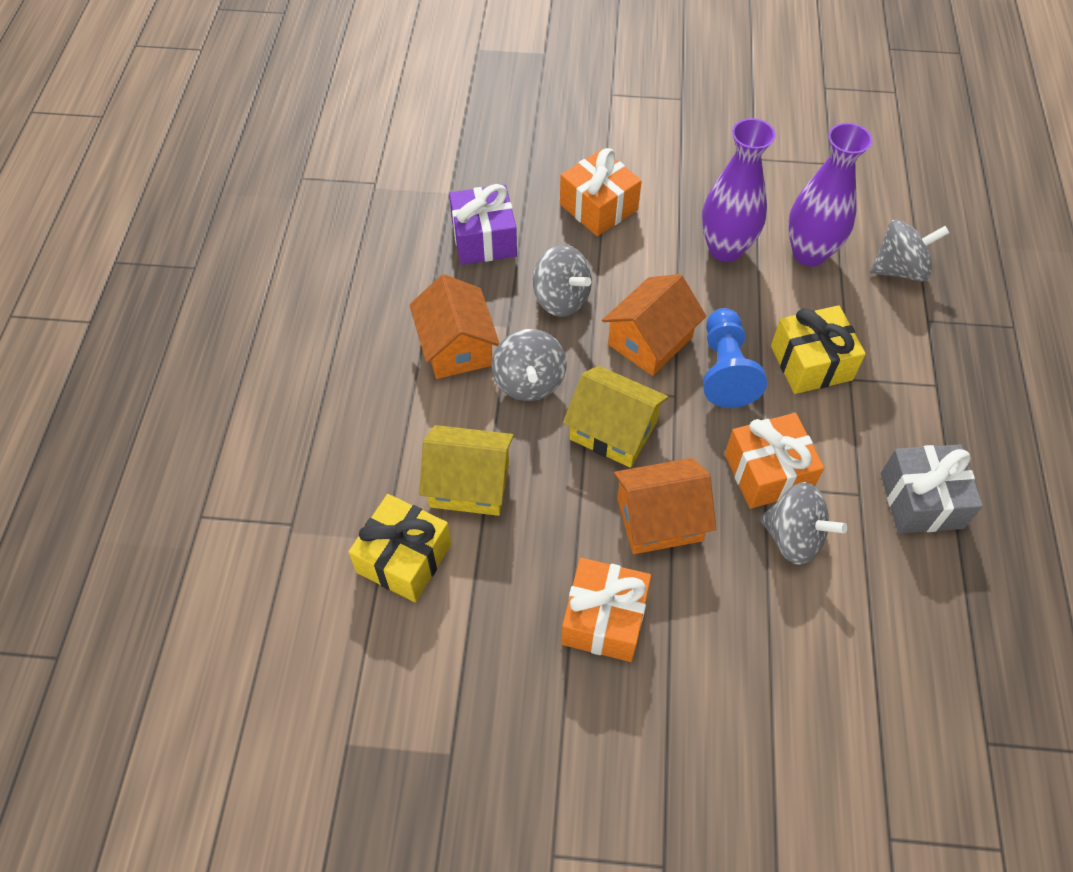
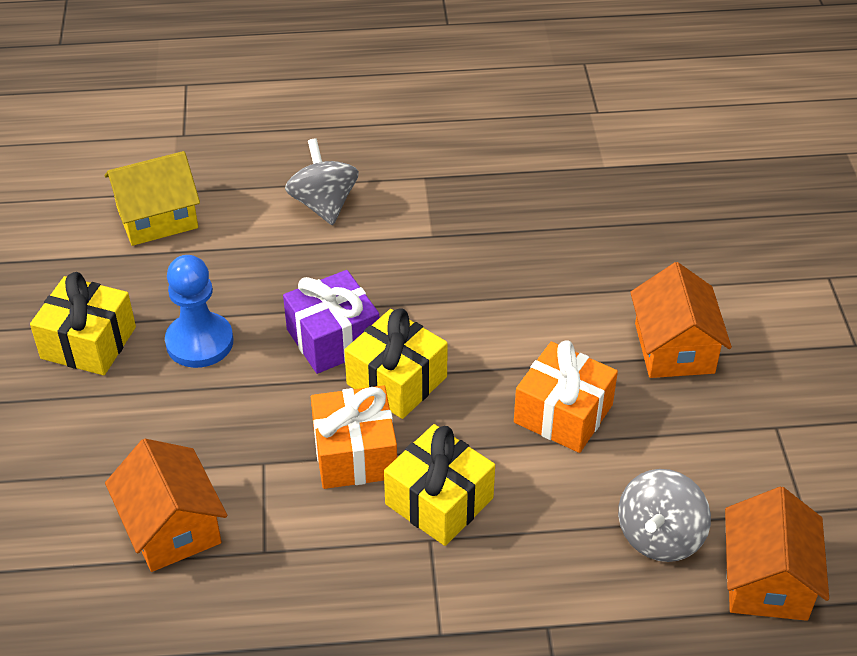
grey gift: [881,444,983,533] = 1 -> none = 0
grey spinning top: [492,329,567,401] [533,245,592,317] [760,482,847,565] [870,220,949,282] = 4 -> [285,139,359,225] [618,469,711,562] = 2
orange gift: [560,148,642,236] [561,558,651,662] [725,413,824,509] = 3 -> [311,385,397,489] [514,340,618,453] = 2
purple vase: [702,118,776,262] [788,123,872,266] = 2 -> none = 0
yellow gift: [349,494,451,602] [771,305,866,394] = 2 -> [30,272,136,375] [344,308,448,419] [384,424,495,546] = 3
yellow house: [419,425,514,516] [563,366,668,468] = 2 -> [105,151,200,246] = 1

